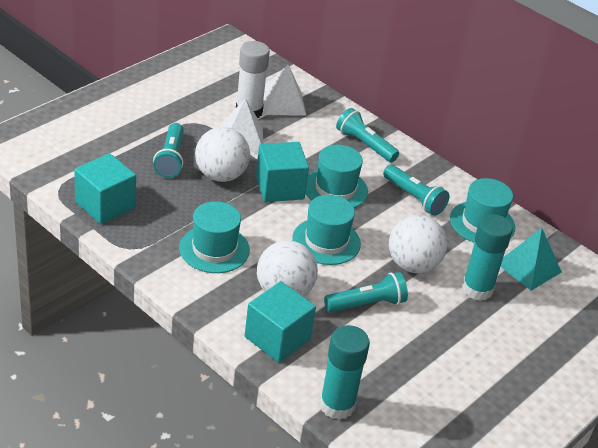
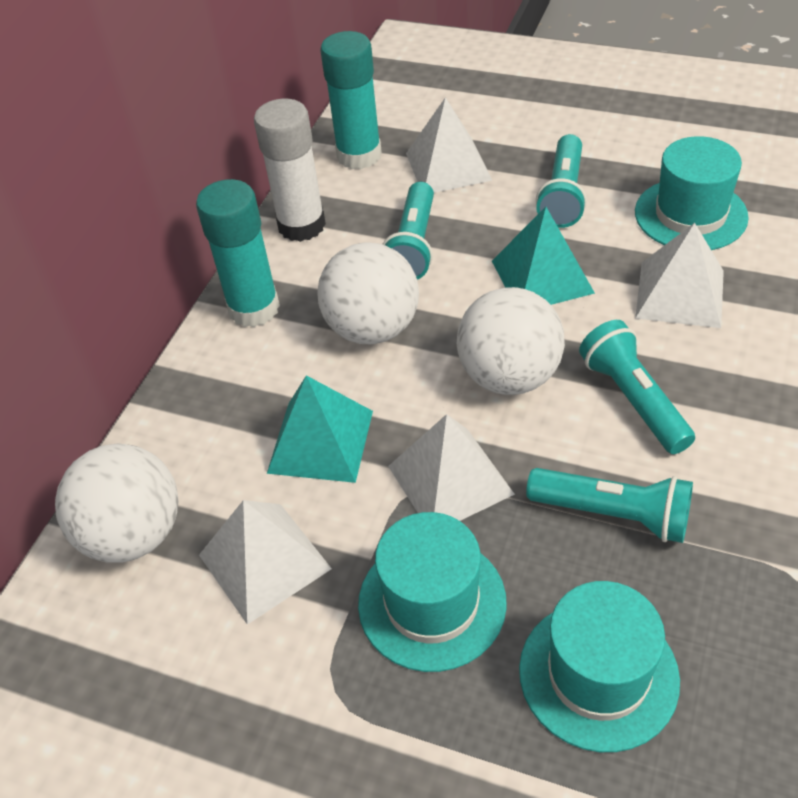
turquoise cube: [74,153,136,224] [245,281,316,363] [256,142,309,202] = 3 -> none = 0
turquoise hat: [179,201,250,273] [292,195,361,265] [305,145,368,208] [450,178,515,243] = 4 -> [358,512,507,672] [519,581,680,752] [635,136,749,250] = 3
turquoise pyramid: [500,228,562,291] = 1 -> [267,375,373,483] [492,207,595,305] = 2
white pyramid: [220,98,264,152] [263,64,306,116] = 2 -> [199,500,332,625] [388,414,515,521] [406,97,492,193] [635,223,724,328] = 4

